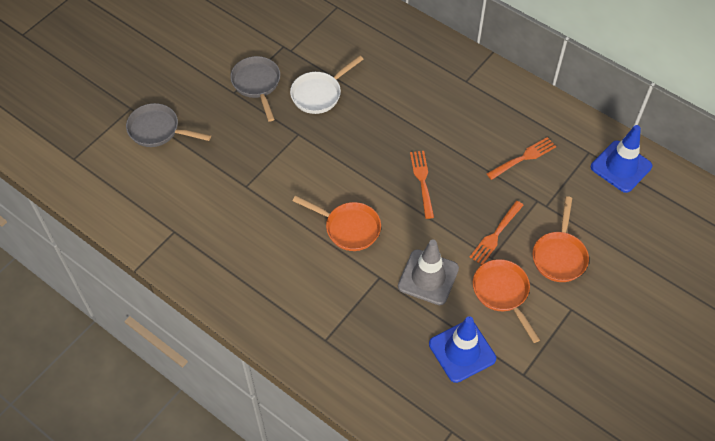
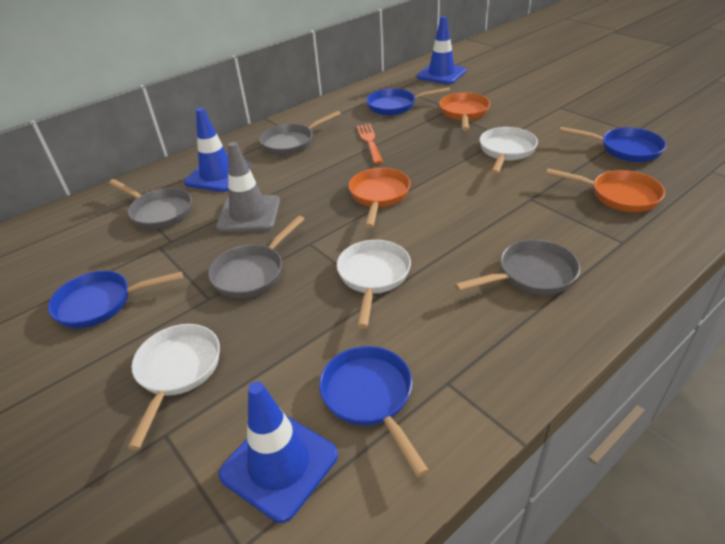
blue pan: none = 0 -> [48,271,183,329] [319,346,429,477] [366,87,450,115] [560,127,666,162] = 4
blue traffic cone: [429,316,496,383] [591,125,652,193] = 2 -> [184,108,250,192] [219,381,338,523] [417,16,466,84] = 3
grey pan: [126,103,211,147] [230,56,280,122] = 2 -> [109,179,192,229] [208,216,304,298] [259,111,341,155] [455,239,580,295] = 4
orange fork: [410,151,434,219] [469,201,524,265] [487,137,556,180] = 3 -> [357,124,383,164] = 1
white pan: [290,55,363,114] = 1 -> [127,324,220,450] [337,240,411,328] [480,127,538,174] = 3

